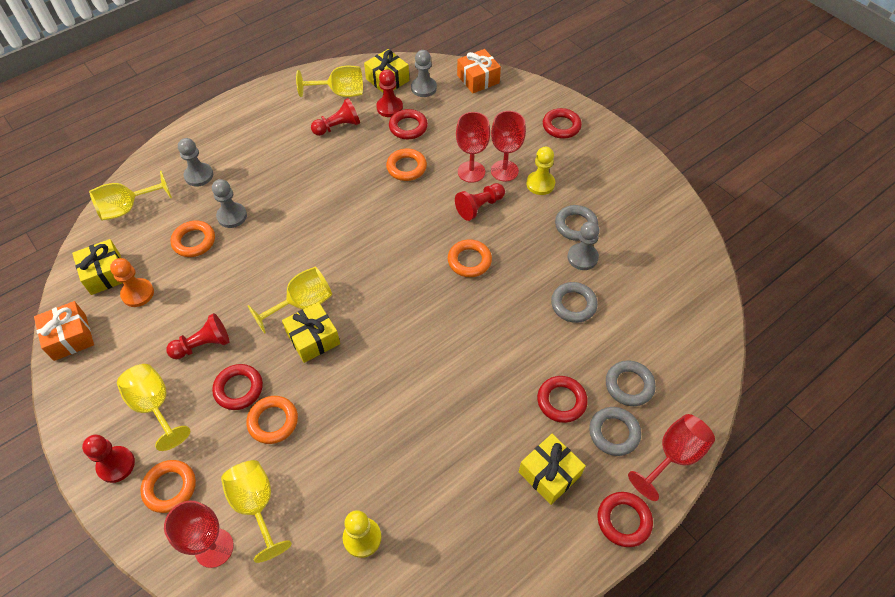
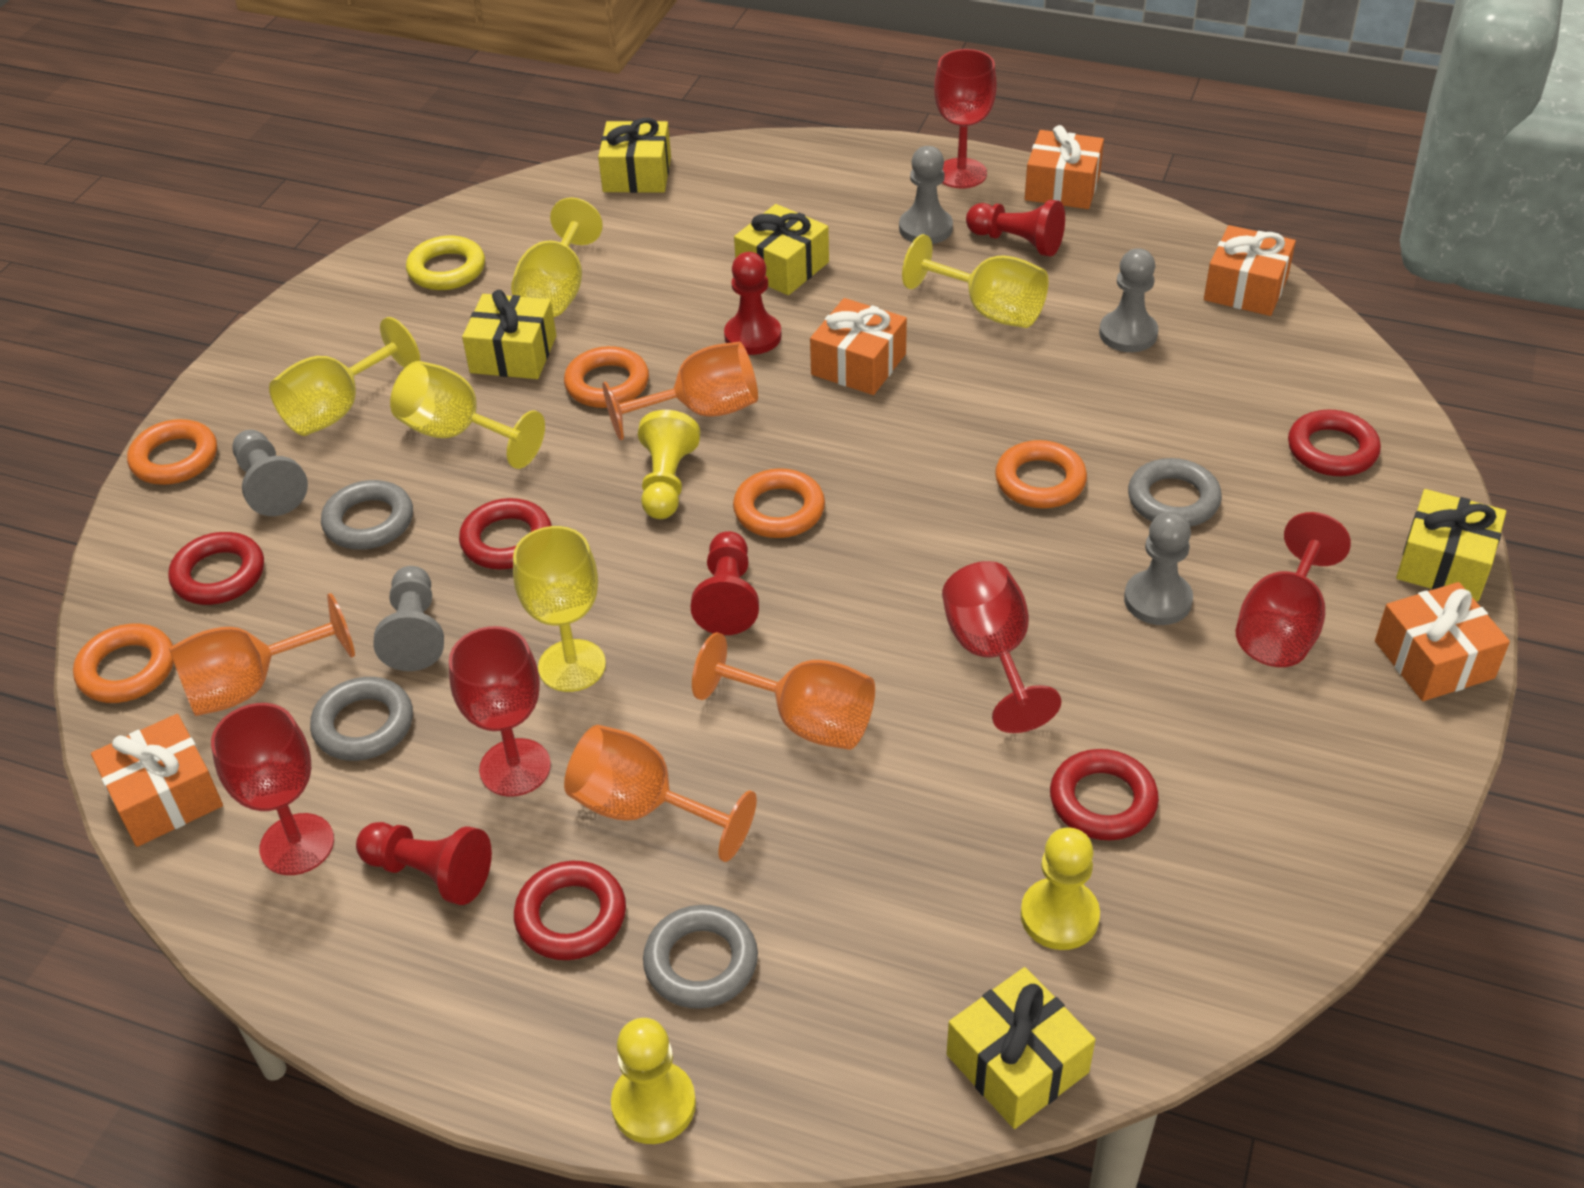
grey pawn: [178,138,213,187] [212,179,247,228] [411,50,437,97] [568,221,600,270] = 4 -> [233,430,308,516] [373,566,444,671] [899,146,953,244] [1099,248,1158,352] [1124,511,1193,625] = 5
orange gift: [34,301,94,361] [457,49,501,93] = 2 -> [91,714,223,847] [810,298,907,395] [1025,125,1104,209] [1204,225,1296,316] [1375,582,1510,701] = 5
orange goblet: none = 0 -> [169,593,355,716] [564,725,757,862] [602,341,758,440] [692,632,875,750] = 4
orange pawn: [110,258,154,307] = 1 -> none = 0
red goblet: [164,501,234,568] [456,112,490,183] [491,111,526,181] [628,414,715,501] = 4 -> [211,703,334,875] [449,626,551,797] [934,49,997,188] [942,561,1062,733] [1236,512,1351,667] = 5
red pawn: [82,435,135,483] [166,313,229,359] [311,98,360,136] [376,69,403,117] [455,183,505,221] = 5 -> [356,822,492,905] [691,531,759,635] [724,252,781,355] [966,200,1065,257] = 4
yellow gift: [72,239,122,295] [282,302,340,363] [364,49,409,92] [519,434,586,505] = 4 -> [462,290,556,379] [598,118,671,193] [734,204,829,295] [947,967,1095,1129] [1396,489,1506,602] = 5
yellow pawn: [343,510,382,558] [526,147,555,195] = 2 -> [611,1018,696,1144] [638,410,700,519] [1021,827,1100,950] = 3
yellow ring: none = 0 -> [406,236,485,290] = 1

